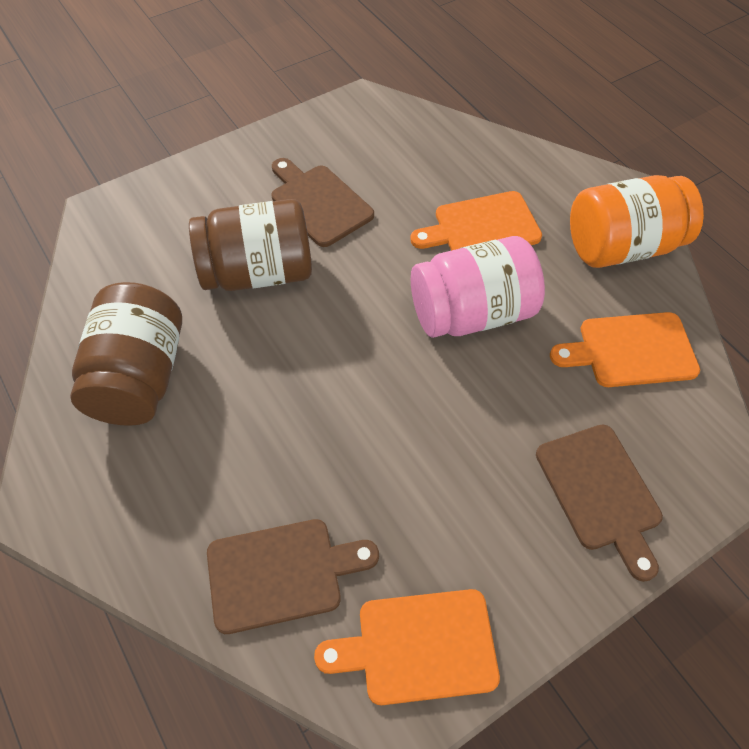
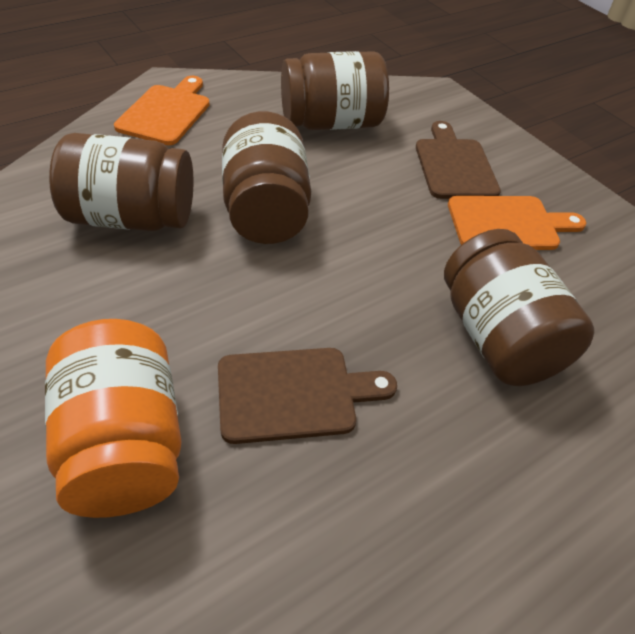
brown cutting board: [207,519,379,634] [271,158,374,247] [536,425,663,582] = 3 -> [218,348,397,444] [416,121,501,199] = 2
brown jar: [70,282,182,426] [189,199,312,291] = 2 -> [49,133,193,231] [222,111,311,244] [281,51,389,130] [444,229,594,386] = 4
orange cutting board: [314,589,500,705] [410,191,542,251] [550,312,700,387] = 3 -> [114,76,210,145] [448,196,587,250] = 2
pink jar: [411,236,545,338] = 1 -> none = 0

